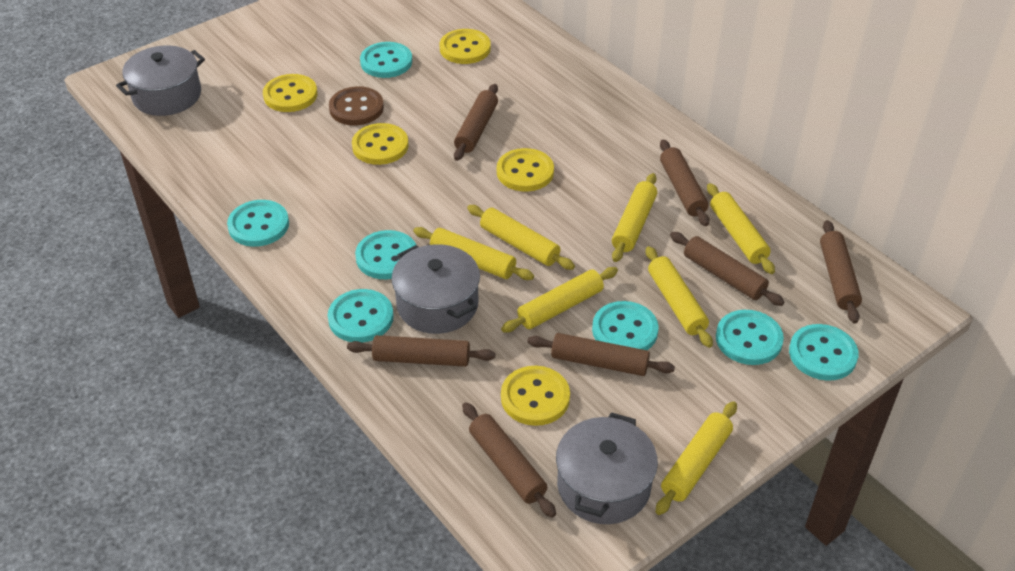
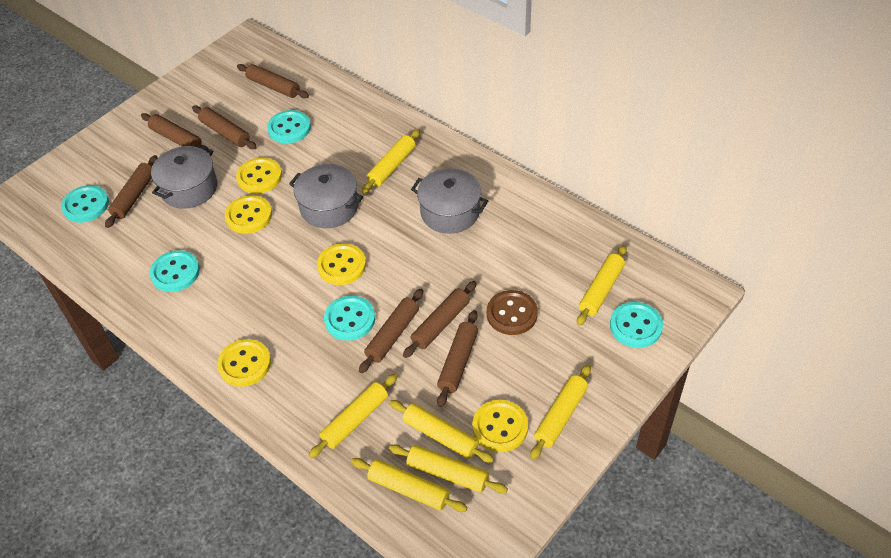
turquoise button: [227,200,289,247] [328,289,394,343] [355,230,416,279] [360,42,412,78] [592,301,659,350] [716,310,784,365] [789,324,859,381] = 7 -> [61,185,109,223] [150,250,200,292] [267,110,311,143] [324,295,375,341] [610,302,663,348] = 5

